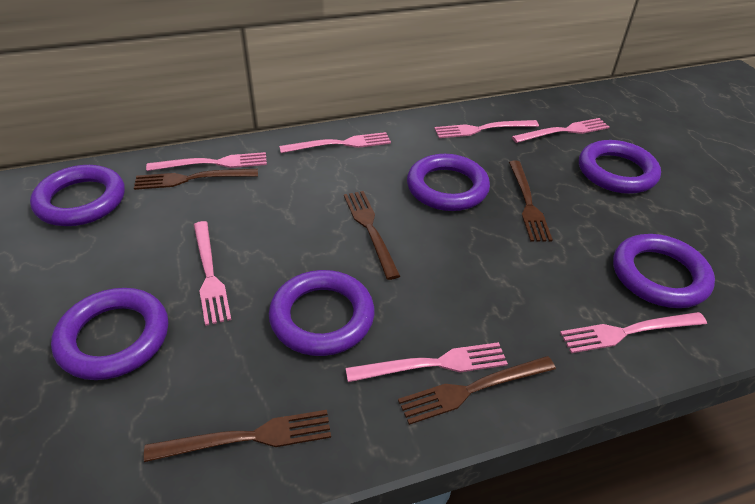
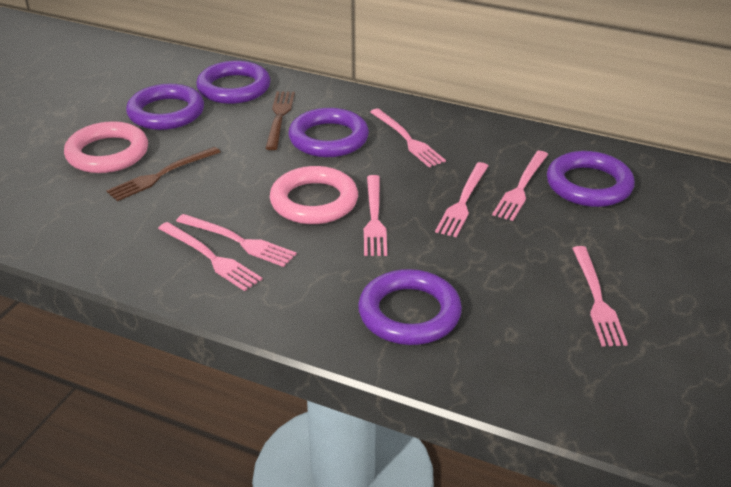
brown fork: [134,169,258,190] [144,410,331,462] [344,191,400,280] [398,356,556,425] [509,161,553,242] = 5 -> [106,147,221,201] [265,91,295,150] = 2
pink ring: none = 0 -> [64,121,148,173] [270,166,358,224] = 2
purple ring: [30,165,125,226] [51,288,168,380] [269,270,374,356] [407,154,490,211] [579,140,661,194] [613,234,715,308] = 6 -> [126,84,204,130] [196,61,271,104] [289,108,369,157] [358,269,462,345] [547,151,635,207] = 5

